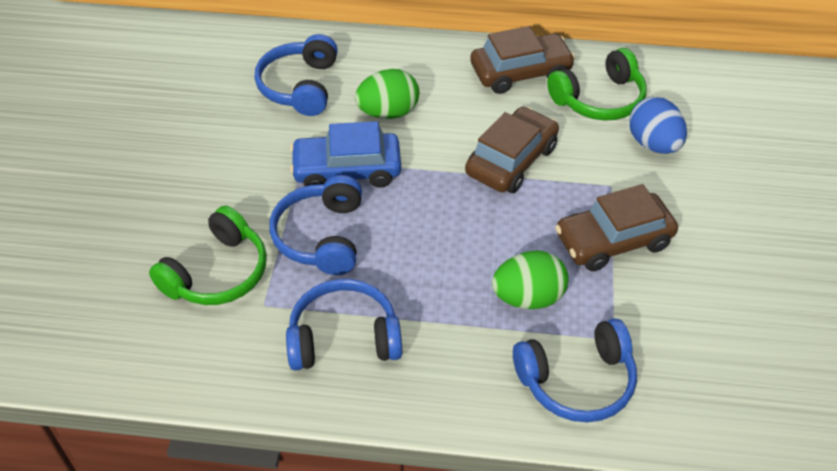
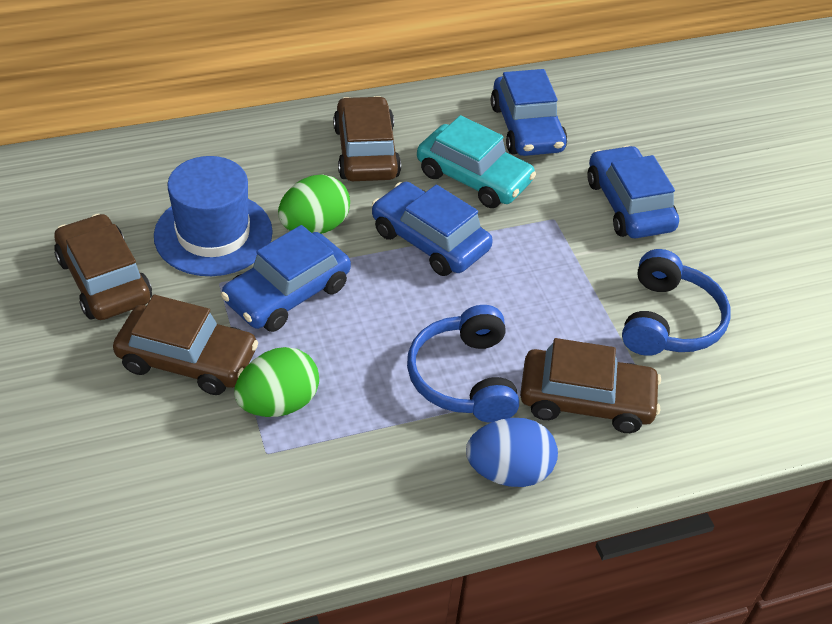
blue car: [290,121,401,188] = 1 -> [221,225,351,332] [372,182,493,276] [491,69,567,156] [587,145,679,238] = 4
blue hat: none = 0 -> [154,156,273,276] = 1
blue headphones: [255,34,338,116] [270,175,362,275] [286,279,402,370] [513,318,637,423] = 4 -> [407,305,519,423] [622,249,731,356] = 2
brown car: [465,107,559,193] [470,26,576,94] [555,184,678,271] = 3 -> [54,214,152,320] [113,295,258,395] [333,96,401,181] [520,338,661,433] = 4
green headphones: [149,206,267,305] [547,48,647,121] = 2 -> none = 0
turquoise car: none = 0 -> [417,115,536,208] = 1

